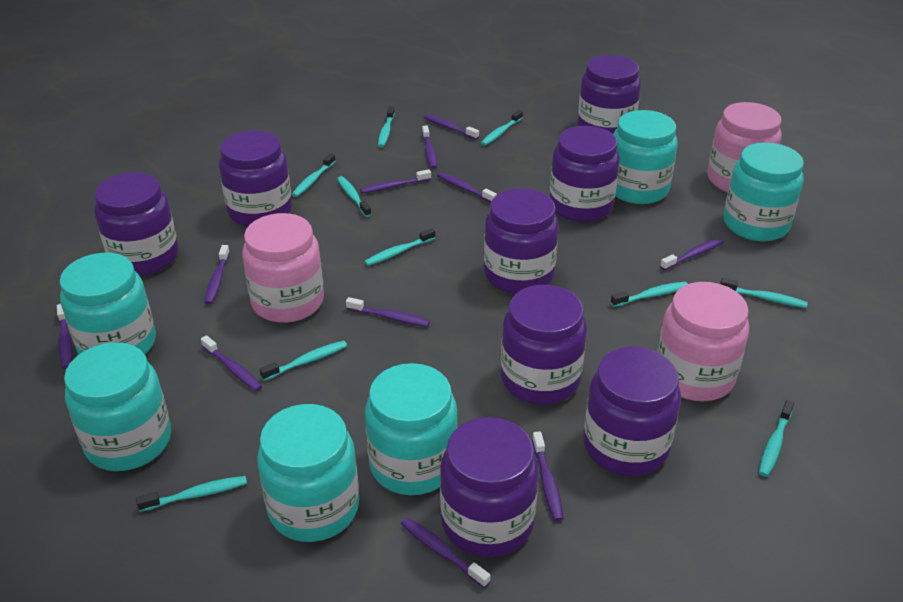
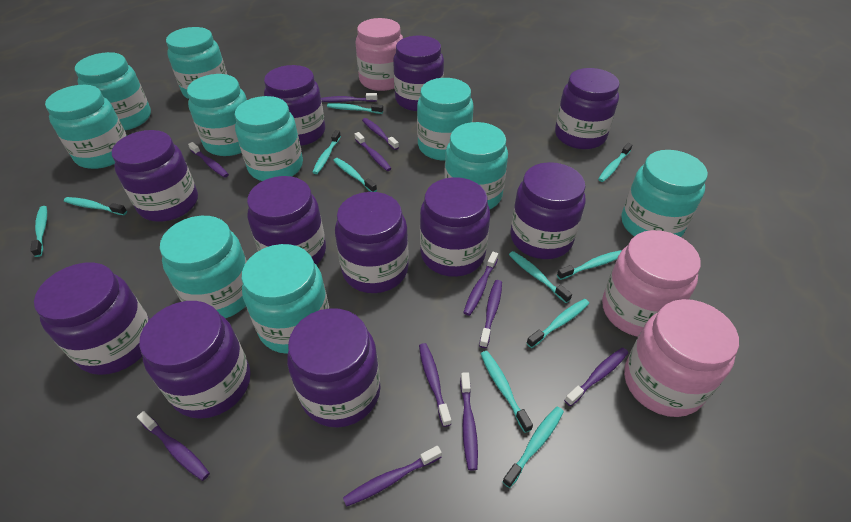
purple jar: [94,172,179,276] [219,130,292,227] [440,417,539,557] [484,188,559,294] [501,285,587,405] [549,126,620,222] [578,55,641,134] [583,347,681,476] = 8 -> [34,262,150,375] [112,130,198,222] [139,301,251,419] [247,176,326,265] [264,65,325,146] [287,308,381,428] [335,192,409,293] [393,36,444,111] [420,177,490,277] [510,162,585,259] [555,68,620,149] = 11
turquoise jar: [59,253,156,354] [64,342,171,471] [257,404,359,542] [365,363,458,495] [613,110,678,204] [724,142,804,241] = 6 -> [45,85,127,169] [75,52,151,130] [160,216,247,318] [166,27,227,99] [187,74,247,156] [235,96,303,181] [242,244,329,354] [417,78,474,161] [444,122,508,209] [621,150,708,237] = 10
turquoise toothbrush: [136,476,247,512] [259,340,347,381] [292,153,336,197] [337,176,372,217] [364,228,435,266] [378,106,395,147] [481,110,523,146] [611,282,688,307] [720,278,808,308] [759,400,794,477] = 10 -> [30,206,47,257] [64,197,127,215] [312,130,341,174] [327,103,383,114] [333,158,377,192] [481,351,533,433] [502,407,564,488] [509,251,572,303] [526,299,589,348] [557,250,622,280] [598,143,633,182] = 11

